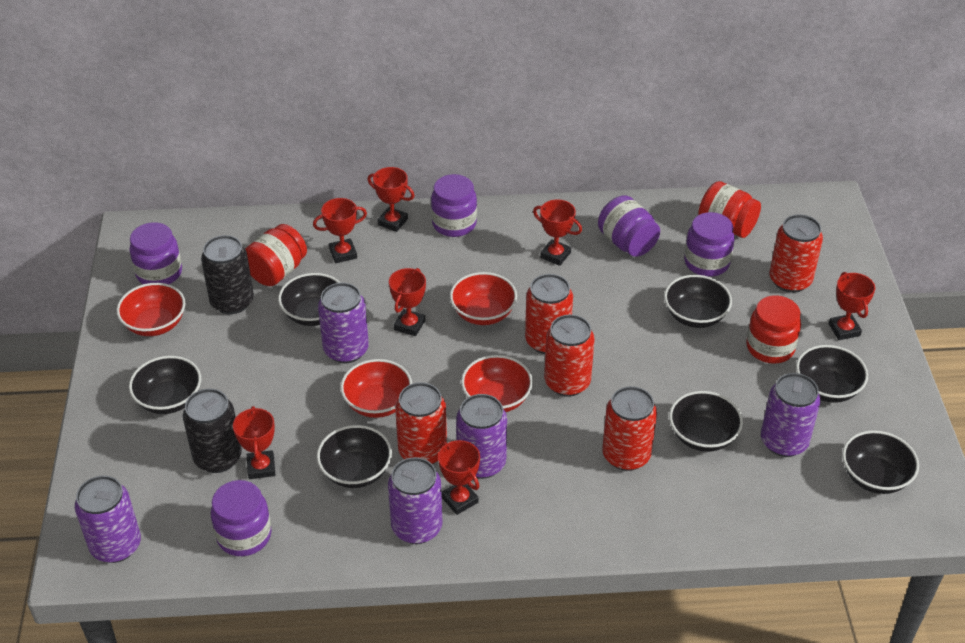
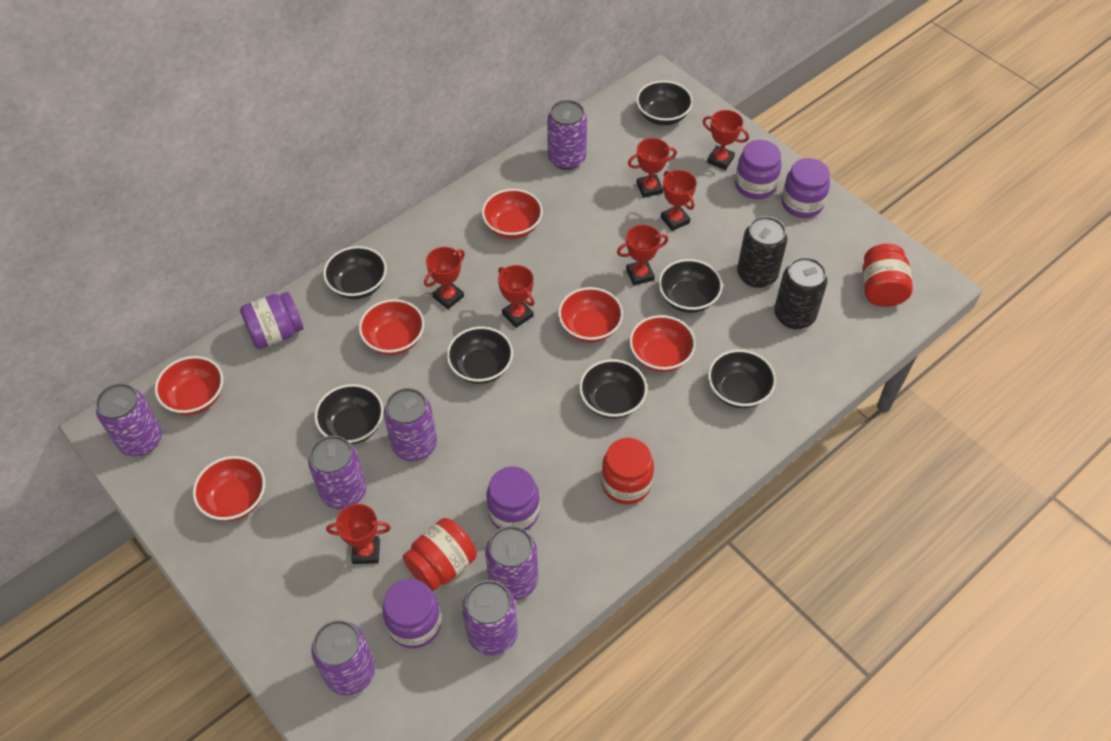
purple can: [75,475,141,563] [318,283,369,363] [388,457,442,544] [456,394,507,479] [761,373,820,457] = 5 -> [96,383,162,456] [308,435,366,509] [311,620,375,695] [384,388,437,461] [462,580,518,655] [485,526,538,600] [547,100,587,170] = 7
red bowl: [117,283,186,336] [340,359,412,418] [450,272,517,325] [461,355,533,412] = 4 -> [155,356,223,415] [193,456,265,521] [359,299,424,355] [482,189,543,239] [558,287,623,343] [629,315,696,372] = 6
red can: [395,382,447,464] [525,274,573,354] [544,314,594,397] [602,386,657,471] [769,214,823,293] = 5 -> none = 0

